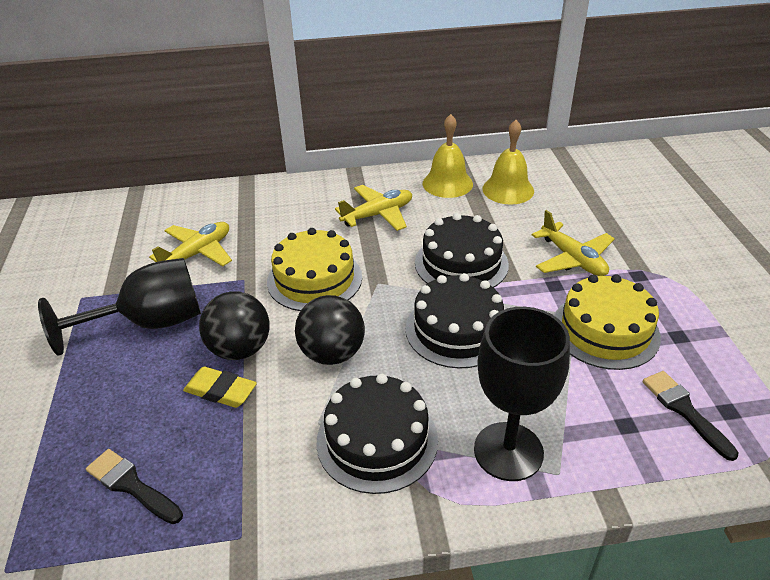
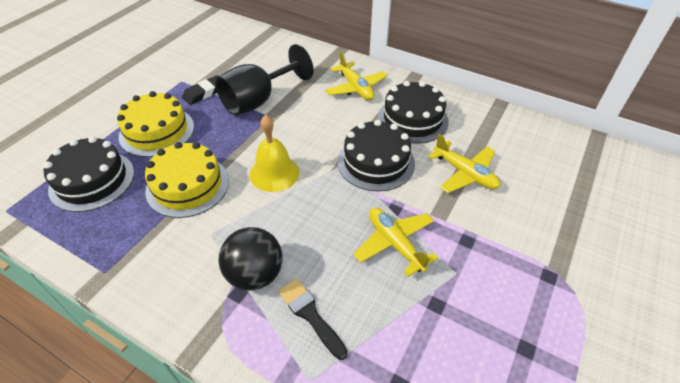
black ball: [199,291,270,360] [295,295,365,365] = 2 -> [219,227,282,290] = 1
black brush: [86,449,183,524] [643,371,739,461] = 2 -> [278,278,348,360] = 1
black eraser: none = 0 -> [182,75,219,105] = 1
black goblet: [38,258,201,356] [474,307,570,481] = 2 -> [215,44,313,116] = 1
yellow bell: [423,114,473,198] [482,120,534,204] = 2 -> [249,115,299,192] = 1
yellow eraser: [183,367,257,408] = 1 -> none = 0

